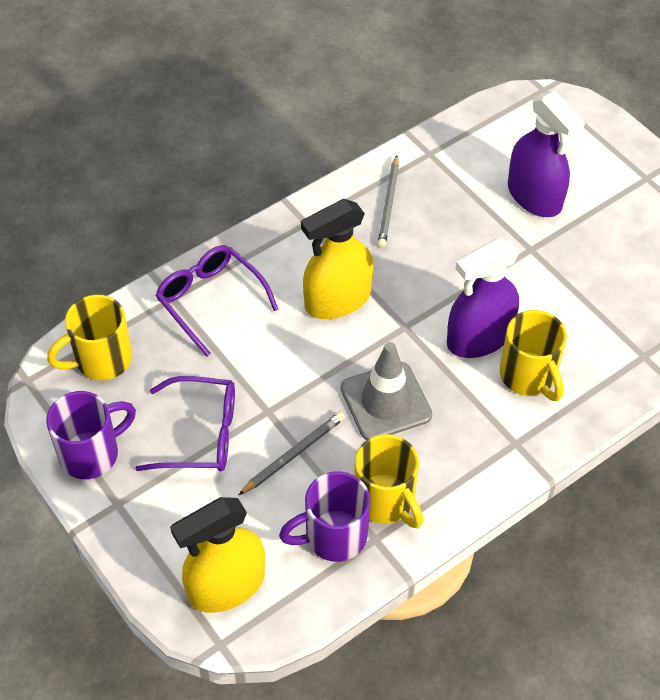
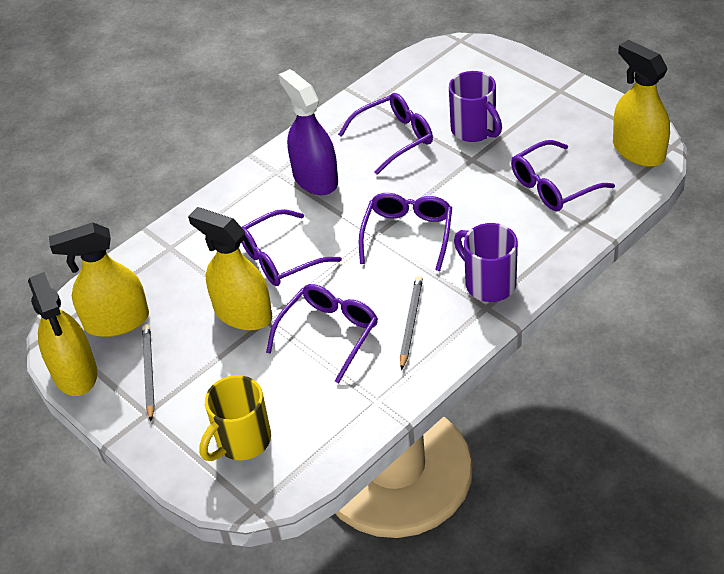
grey traffic cone: [341,342,432,440] = 1 -> none = 0
purple glasses: [135,376,235,472] [155,245,278,356] = 2 -> [242,209,342,286] [266,284,378,383] [338,93,433,175] [359,193,452,271] [511,140,615,211] = 5
purple spray bottle: [447,238,520,358] [508,91,585,217] = 2 -> [279,69,338,195] = 1
yellow mug: [47,295,132,380] [355,434,423,529] [500,310,567,401] = 3 -> [199,375,271,461] = 1
yellow spray bottle: [170,497,265,613] [301,199,373,319] = 2 -> [28,272,97,396] [49,222,149,337] [188,207,272,330] [613,40,670,167] = 4

